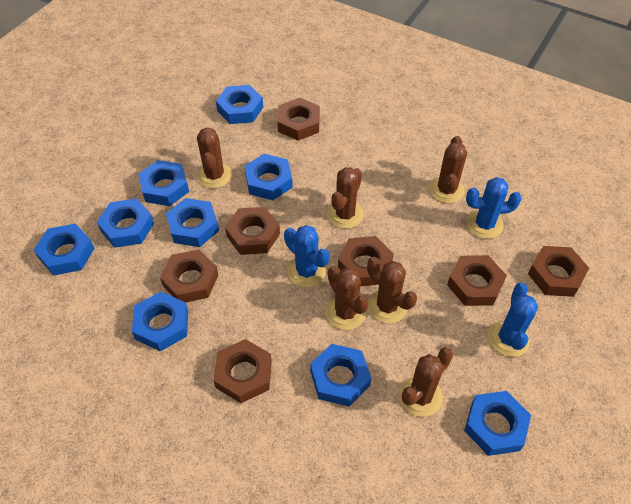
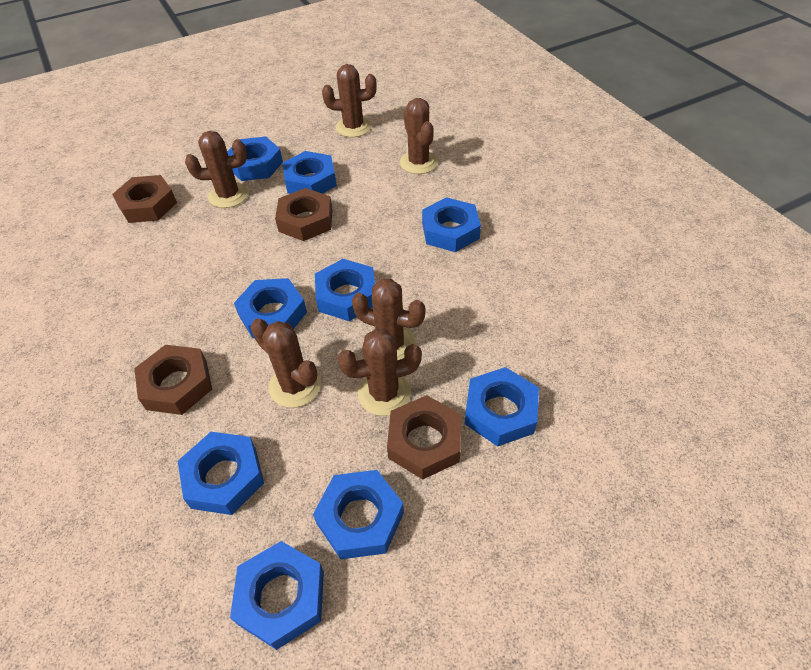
blue cactus: [284,225,330,288] [466,177,522,239] [488,283,538,357] = 3 -> none = 0
brown nut: [160,250,218,302] [213,339,272,403] [225,207,280,255] [277,98,320,141] [338,236,394,286] [447,255,507,306] [528,246,589,297] = 7 -> [112,175,177,223] [134,345,212,415] [275,188,333,241] [387,395,461,480] = 4

